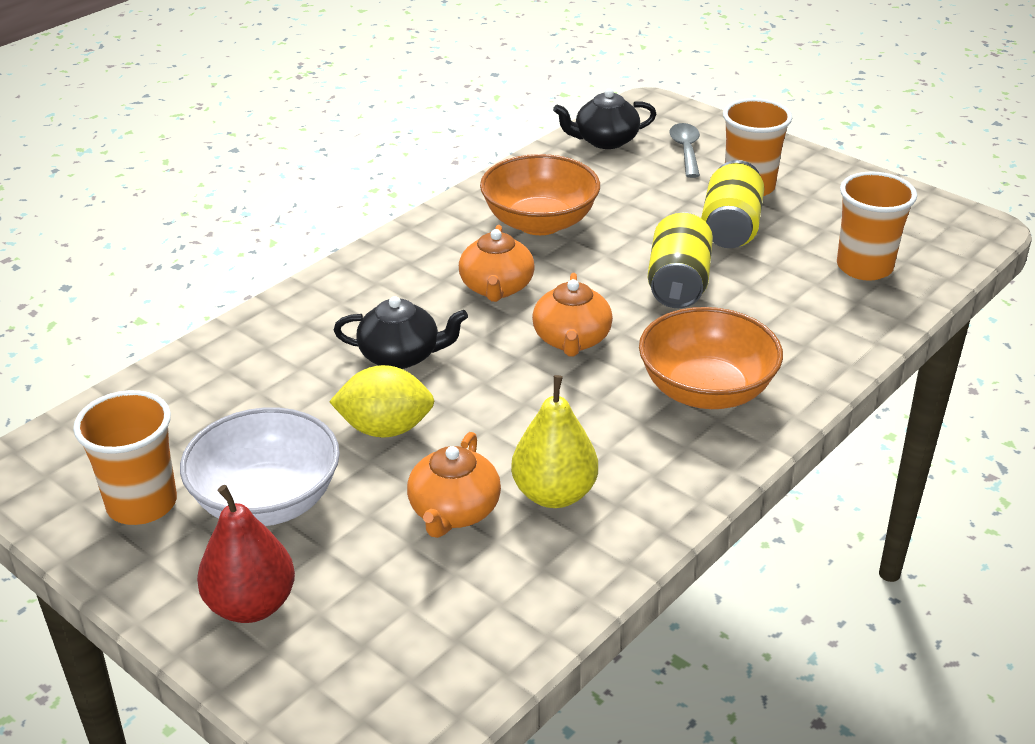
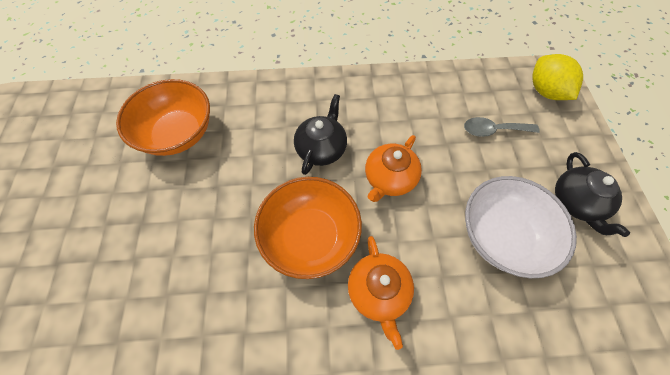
orange cup: [73,390,177,525] [723,98,792,196] [837,171,917,281] = 3 -> none = 0
orange teapot: [407,432,501,538] [459,225,535,302] [532,273,613,356] = 3 -> [348,236,414,350] [365,135,422,202] = 2
red pear: [197,485,295,623] = 1 -> none = 0
yellow can: [648,212,713,308] [701,160,764,248] = 2 -> none = 0
yellow pear: [511,375,598,508] = 1 -> none = 0

